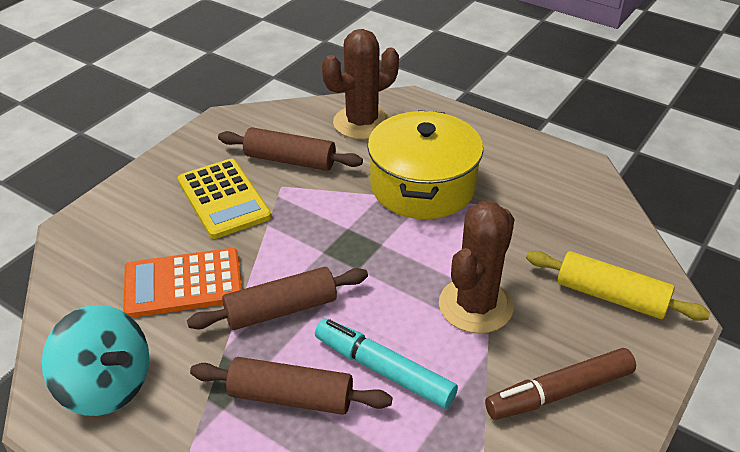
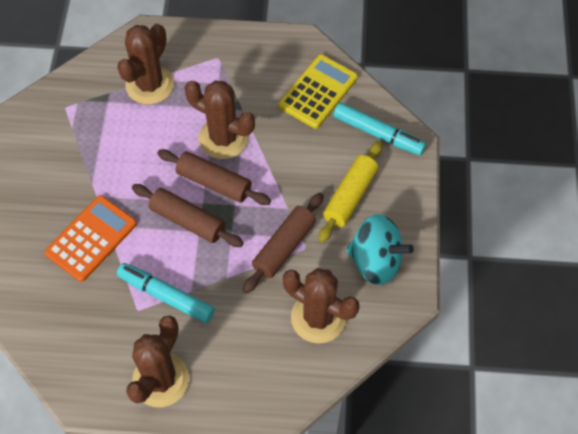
brown cactus: [322,29,399,139] [439,201,515,333] = 2 -> [117,24,174,105] [126,315,189,407] [185,81,255,159] [283,268,359,343] = 4
brown marker: [485,348,636,420] = 1 -> none = 0
turquoise marker: [315,318,458,409] = 1 -> [117,263,215,323] [333,103,426,155] = 2
yellow pot: [367,110,483,219] = 1 -> none = 0

